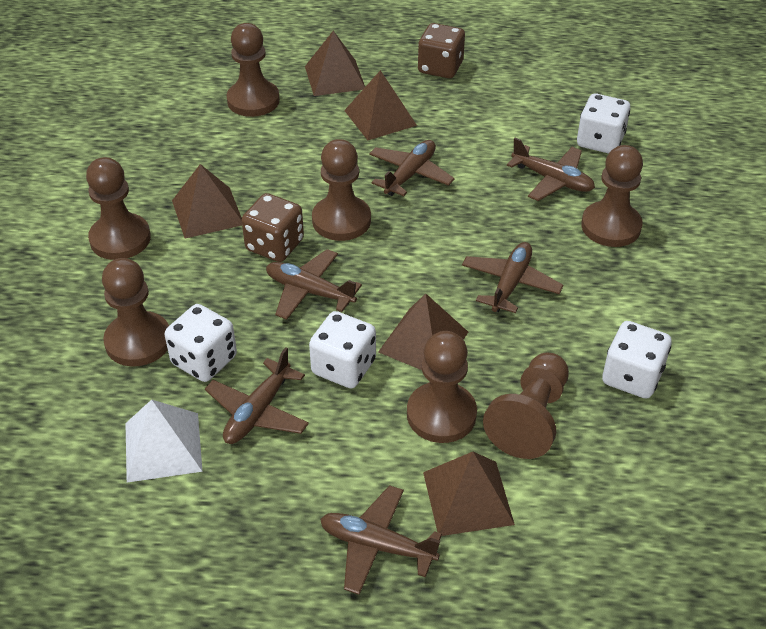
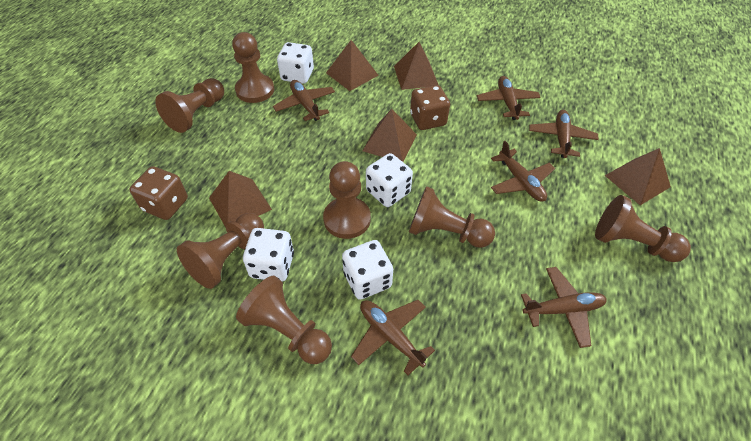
white pyramid: [125,399,203,483] = 1 -> none = 0

